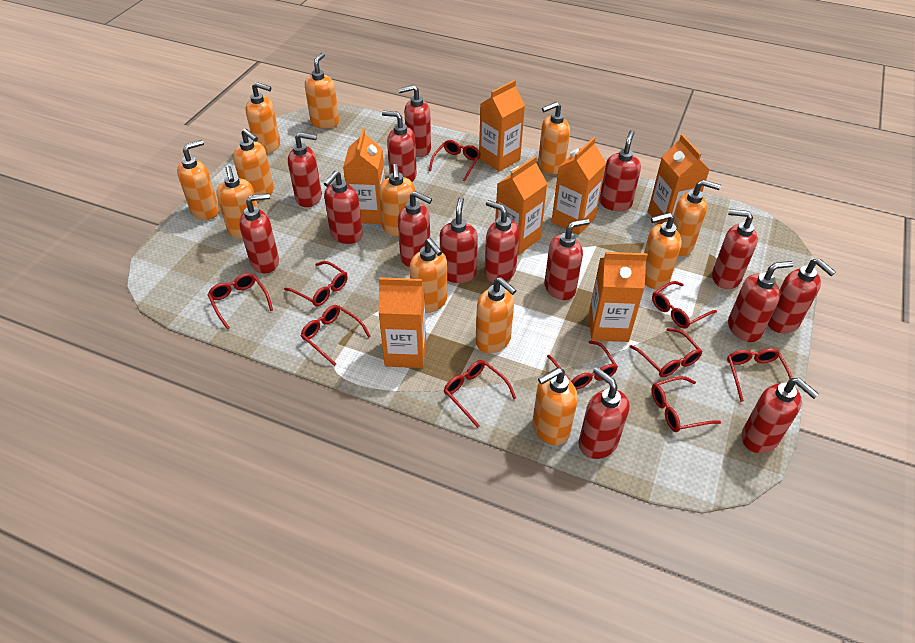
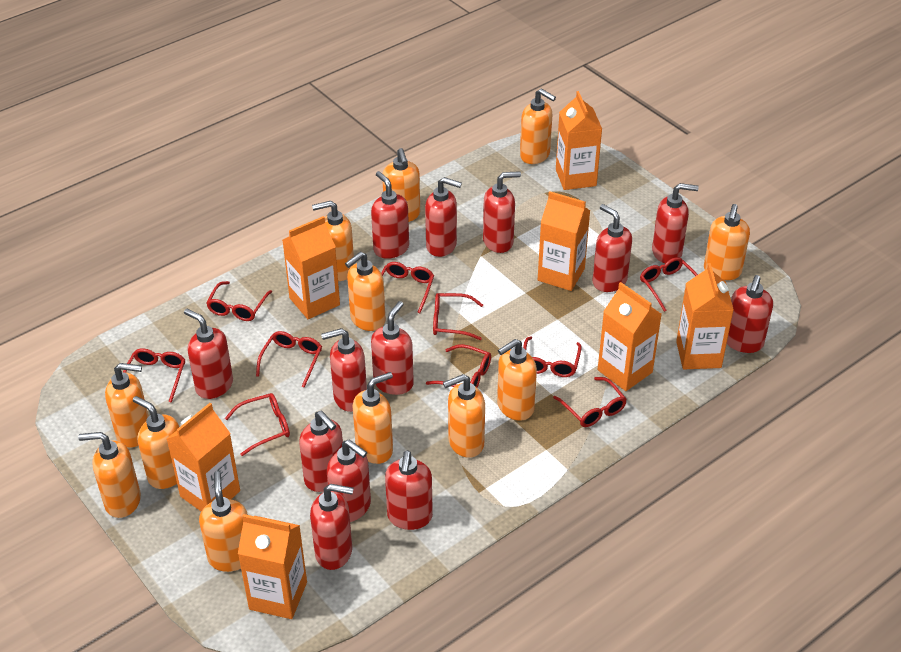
red soap dispenser: [239,193,279,273] [288,132,322,207] [324,171,363,244] [382,111,417,182] [398,85,431,157] [398,191,432,267] [440,197,478,283] [484,200,519,283] [544,218,590,300] [579,367,629,459] [599,130,641,211] [712,209,758,289] [728,261,794,342] [741,378,819,453] [767,258,836,333] = 15 -> [184,309,233,399] [299,411,343,492] [310,484,354,570] [321,328,367,412] [327,440,371,522] [371,171,409,259] [371,301,414,395] [385,450,433,530] [425,177,462,257] [483,171,521,253] [592,204,632,292] [652,183,699,263] [727,275,773,353] = 13

